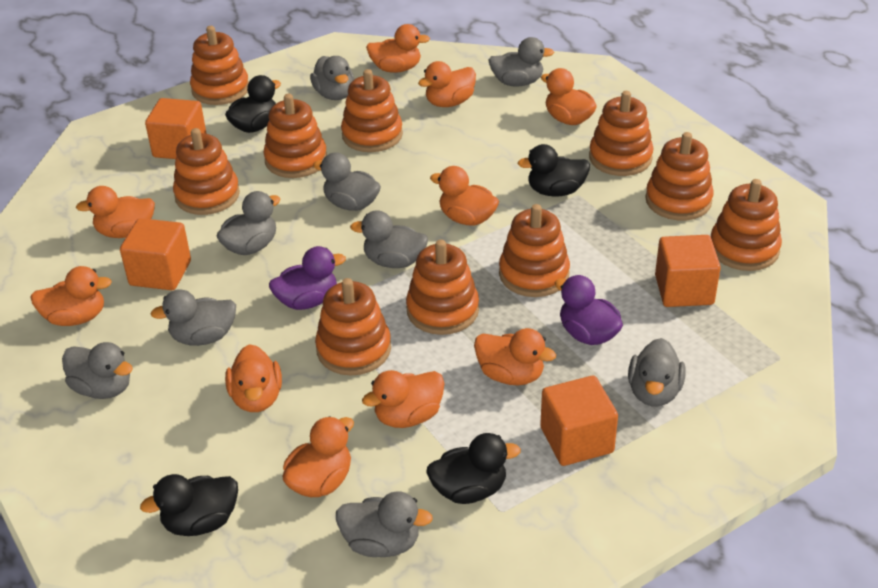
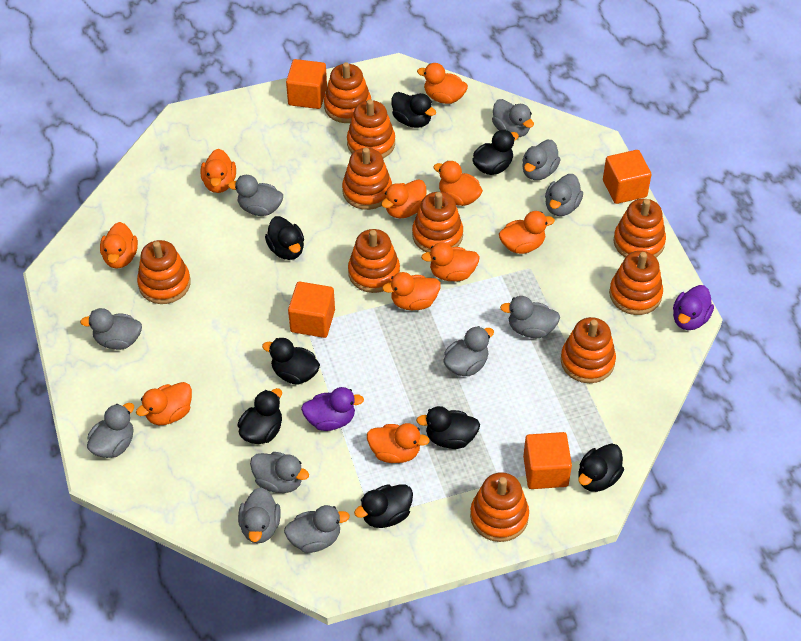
black duck: [140,474,238,536] [225,75,281,133] [426,433,521,504] [518,144,590,197] = 4 -> [237,388,282,444] [262,338,320,385] [265,216,304,260] [354,484,413,528] [392,92,436,128] [416,406,480,449] [473,130,519,175] [578,443,624,492] = 8
grey duck: [62,342,133,399] [150,289,236,346] [216,191,281,255] [310,56,354,100] [313,152,381,211] [336,491,433,557] [350,210,428,268] [488,37,554,87] [628,338,686,406] = 9 -> [80,308,142,350] [87,403,134,458] [228,175,283,216] [238,487,281,544] [250,452,309,493] [284,505,350,553] [444,326,494,376] [492,99,534,138] [500,296,560,338] [522,140,561,180] [545,174,583,216] = 11

